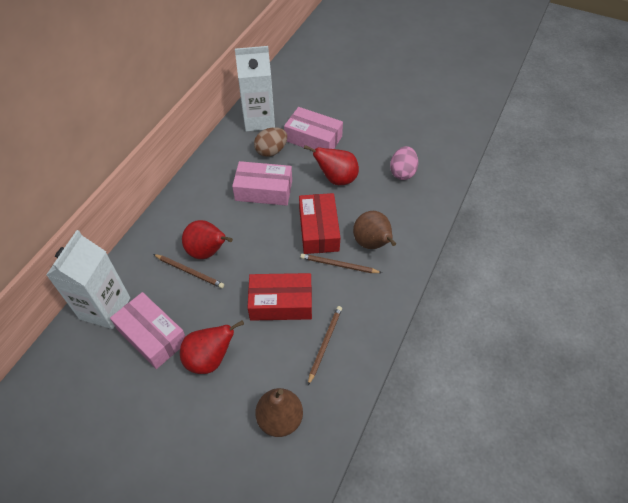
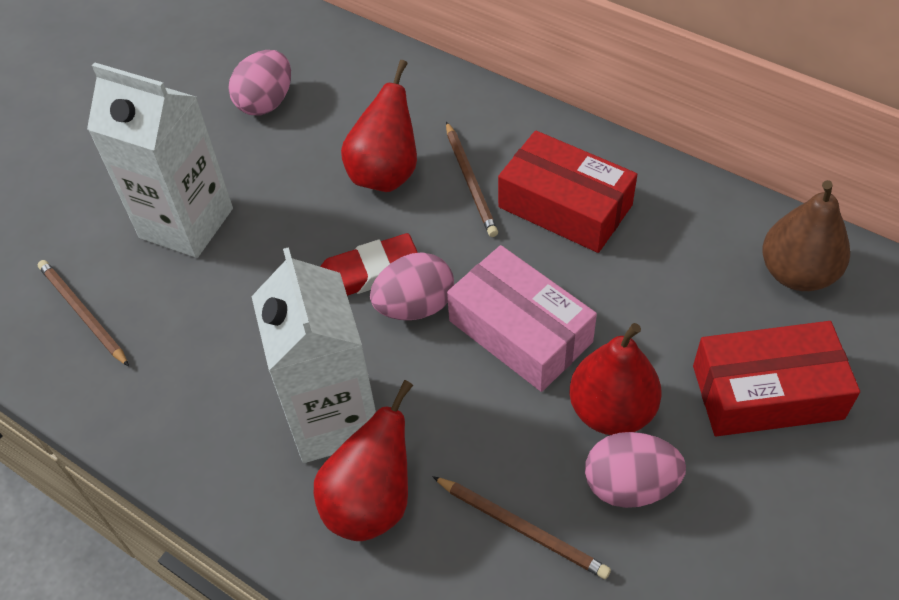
brown egg: [254,127,287,157] = 1 -> none = 0
brown pear: [255,388,303,437] [353,211,396,249] = 2 -> [762,180,850,291] = 1
pink box: [110,292,186,369] [232,161,292,206] [284,107,343,149] = 3 -> [447,245,597,392] = 1
pink egg: [390,146,418,180] = 1 -> [228,50,291,115] [370,252,454,320] [585,432,686,508] = 3
red eraser: none = 0 -> [320,233,418,296] = 1

